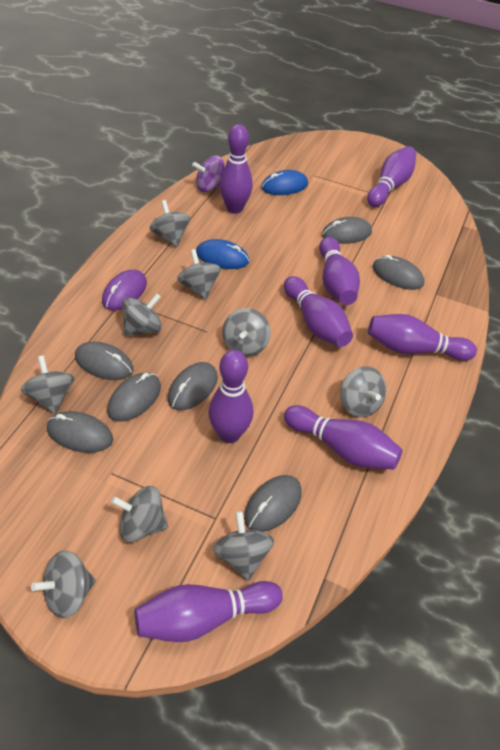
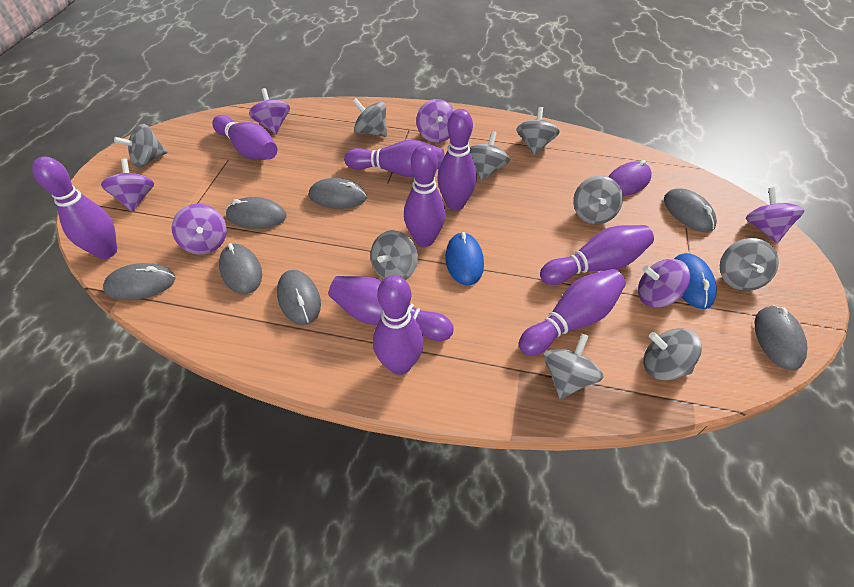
purple bowling pin: [135,581,283,642] [208,350,253,443] [219,124,253,214] [284,276,353,347] [284,405,402,469] [319,237,360,305] [367,146,416,207] [368,314,477,361] = 8 -> [32,157,117,259] [212,115,277,160] [328,276,454,341] [344,140,445,177] [373,275,424,375] [404,144,446,247] [437,109,477,210] [519,269,626,356] [540,225,654,285] = 9
purple spinning top: [192,156,225,192] = 1 -> [101,159,154,212] [172,204,227,255] [249,88,290,134] [416,99,455,143] [638,259,690,308] [746,187,805,243] = 6

